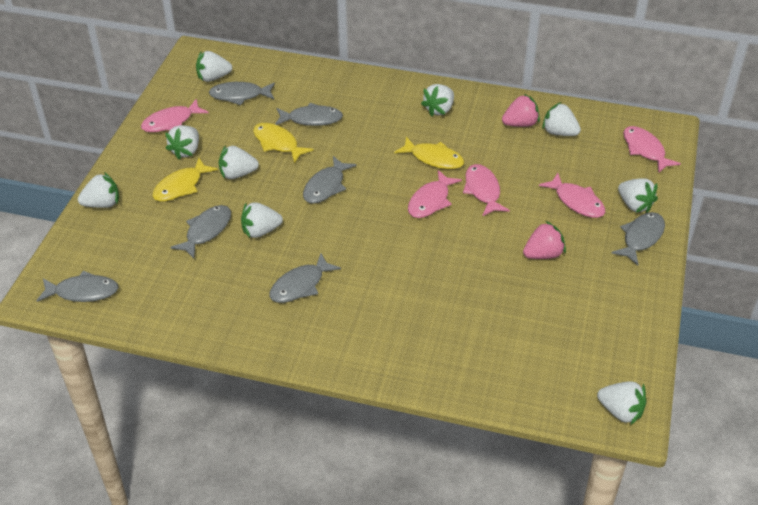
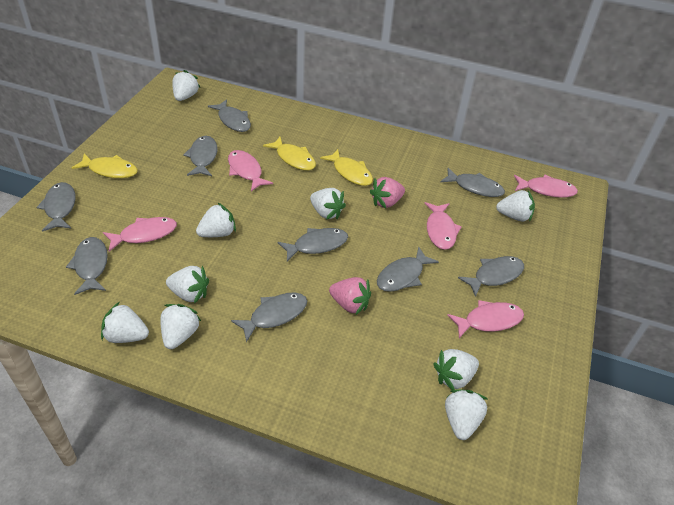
grey fish: [37,271,119,302] [170,205,231,259] [209,82,275,105] [269,253,341,303] [275,103,343,126] [303,156,356,204] [611,212,665,265] = 7 -> [36,182,76,232] [66,237,108,295] [183,136,217,176] [208,99,251,132] [231,292,307,343] [278,228,348,261] [377,246,439,292] [441,168,505,197] [458,256,524,297] = 9

